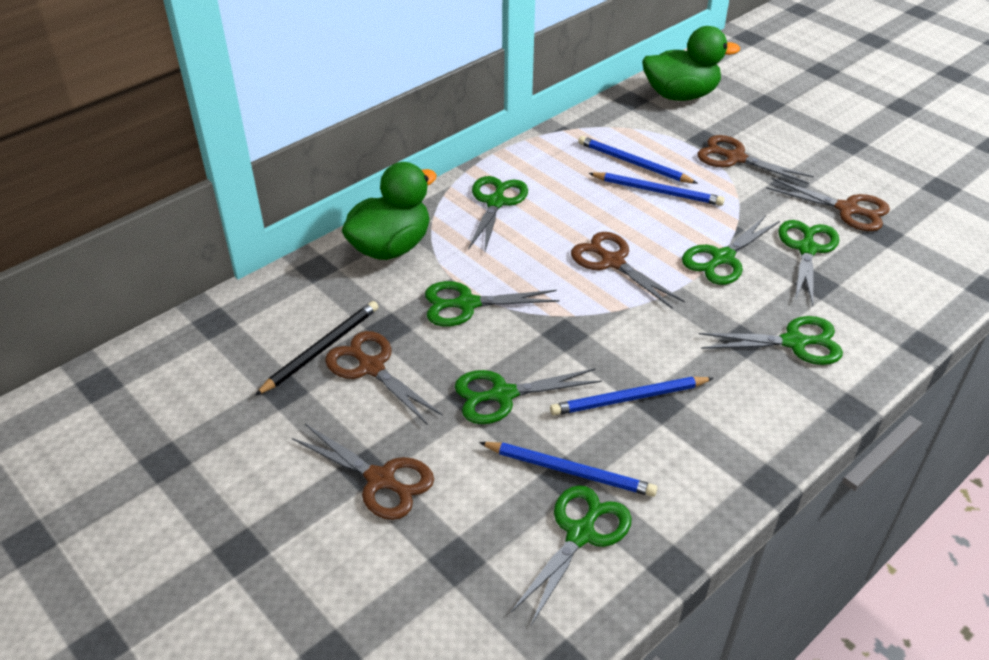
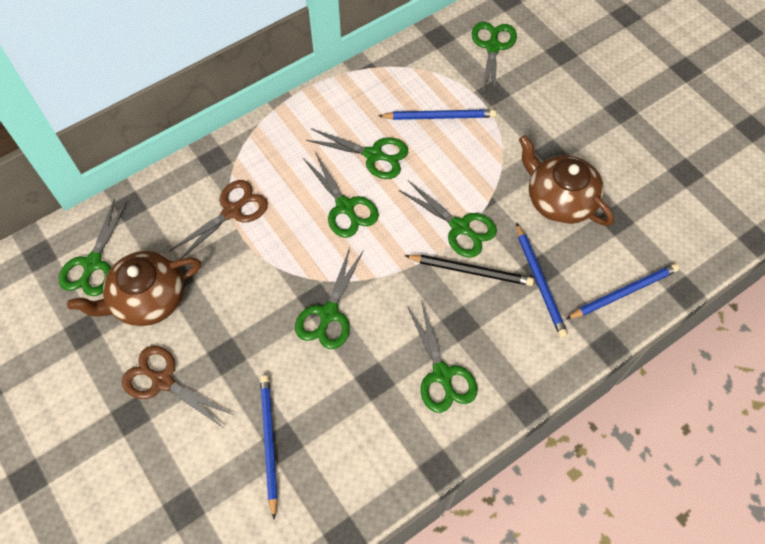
brown scissors: [292,424,434,520] [325,331,443,425] [571,232,685,309] [697,135,814,184] [766,178,890,231] = 5 -> [122,346,233,427] [169,180,268,259] = 2
brown teapot: none = 0 -> [67,251,201,326] [519,135,614,226] = 2
green duck: [342,162,437,260] [642,26,740,101] = 2 -> none = 0

